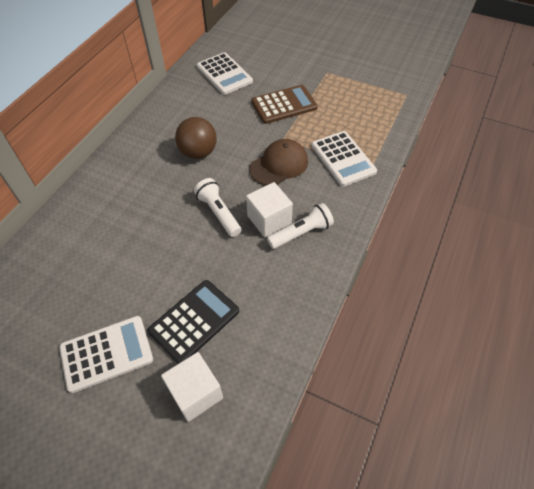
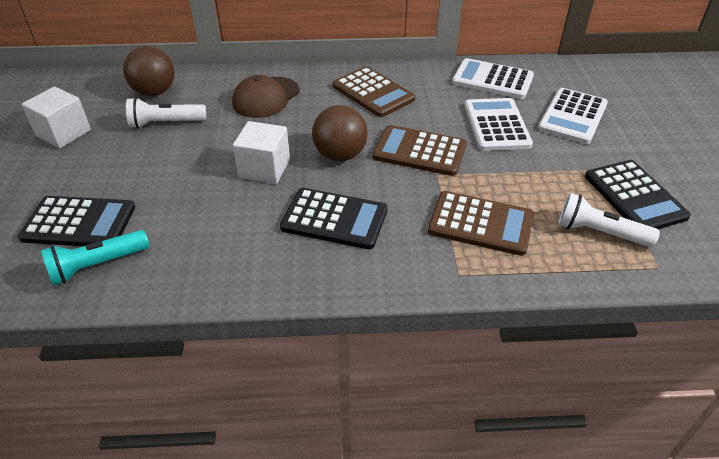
black calculator: [148,280,239,364] = 1 -> [18,196,135,246] [280,188,388,249] [585,160,691,229] = 3
brown ball: [175,117,217,159] = 1 -> [123,46,175,96] [312,105,368,161] = 2
brown calculator: [251,85,318,124] = 1 -> [332,66,415,117] [372,125,467,176] [428,191,534,256] = 3
turquoise flashlight: none = 0 -> [41,230,149,285] = 1

